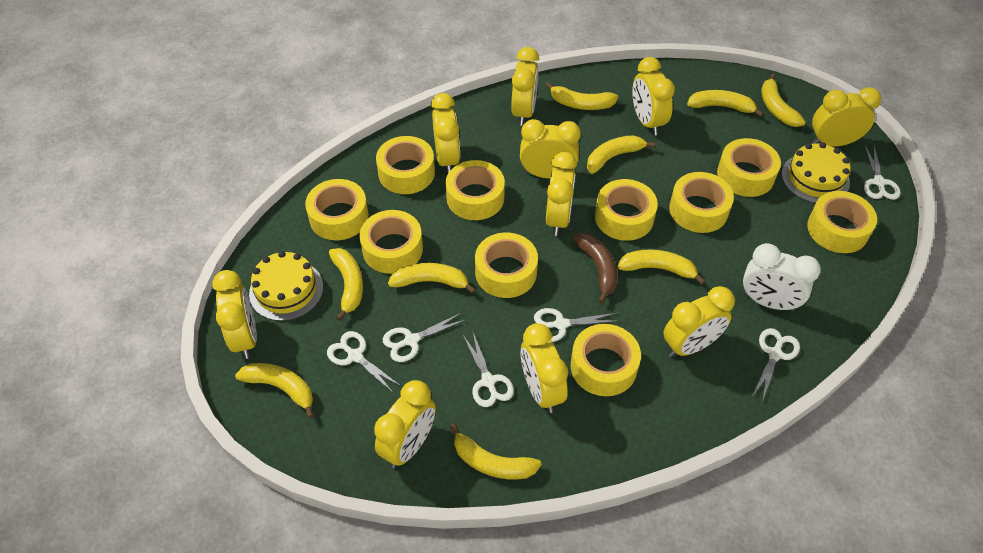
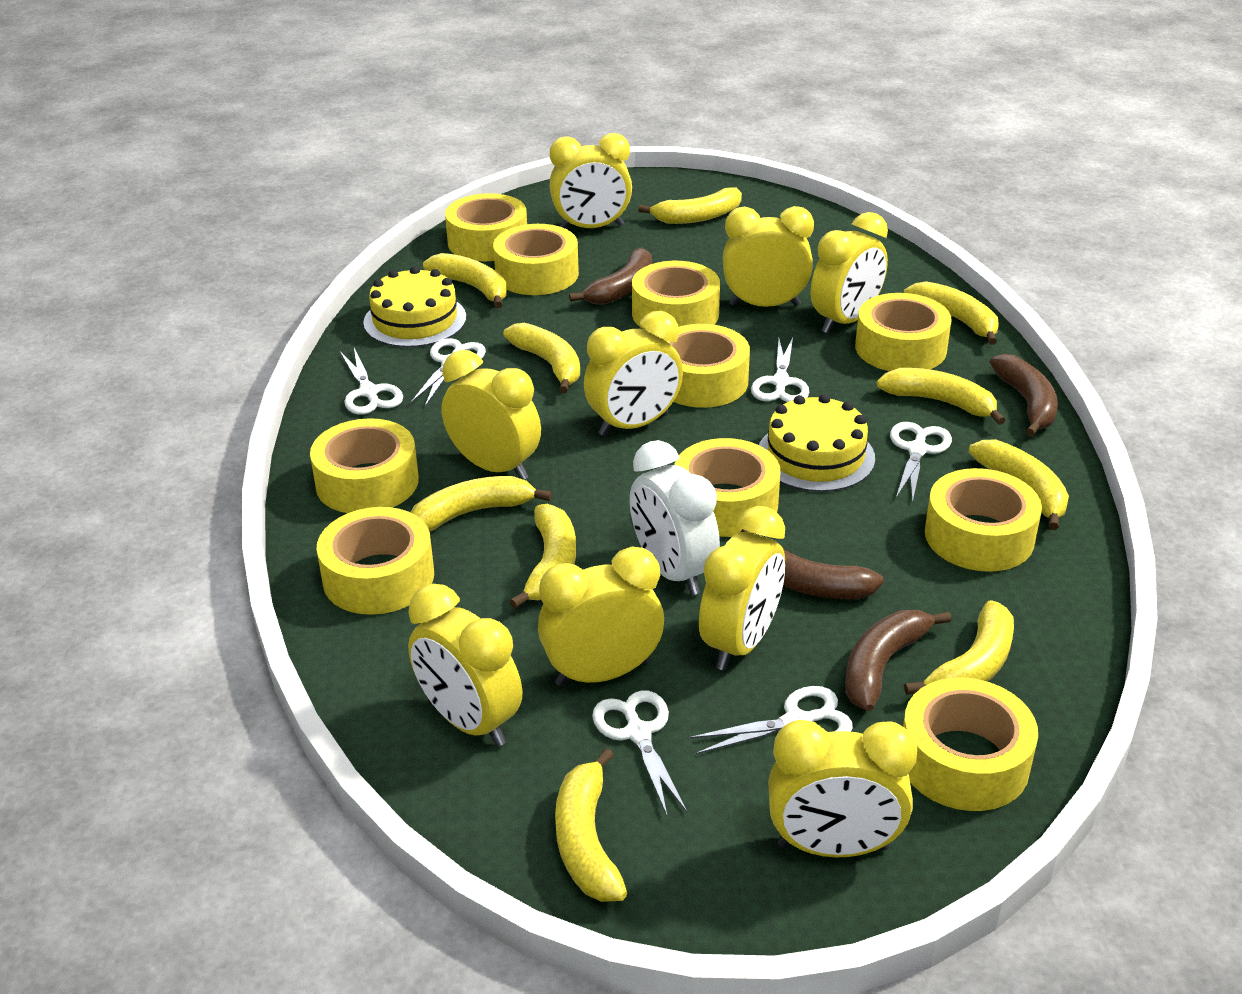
brown banana: [573,233,617,304] = 1 -> [569,248,652,305] [741,529,884,599] [845,610,952,711] [990,354,1058,437] = 4
yellow banana: [235,363,314,418] [329,248,363,321] [388,263,476,294] [450,424,542,480] [545,82,618,110] [587,135,655,174] [618,250,705,284] [687,90,764,117] [761,74,806,127] = 9 -> [411,476,552,532] [423,253,507,308] [503,323,580,393] [509,504,576,609] [555,748,627,902] [638,187,742,224] [876,368,1006,425] [904,281,999,345] [904,600,1014,695] [969,440,1069,530] = 10
yellow clock: [212,270,257,359] [374,380,436,468] [431,93,460,174] [511,47,539,126] [520,119,581,178] [521,323,568,413] [546,152,577,236] [632,57,675,136] [663,286,735,357] [812,87,881,146] = 10 -> [408,584,522,746] [441,350,541,480] [538,547,664,687] [549,133,632,229] [584,311,683,436] [699,506,785,671] [723,206,814,307] [768,720,917,858] [811,212,888,333] = 9

